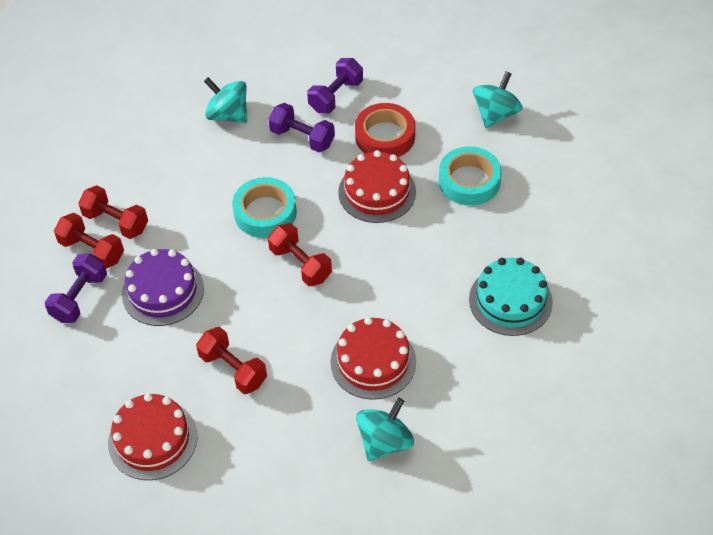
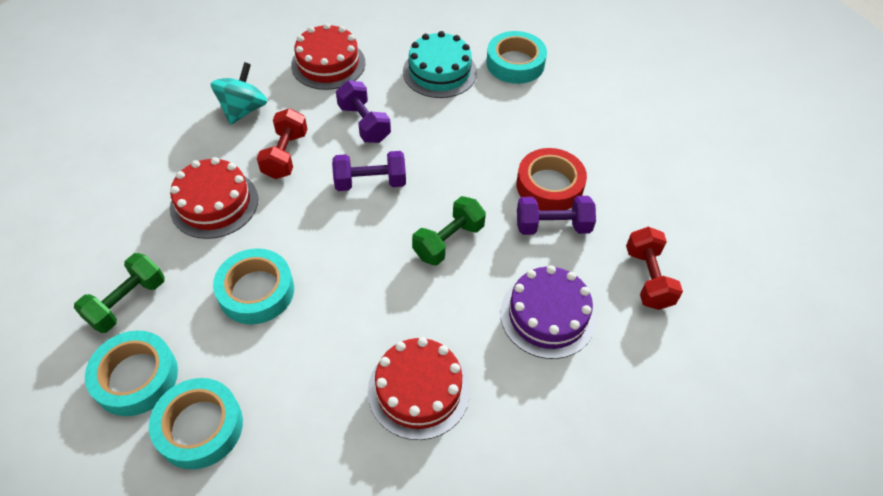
green dumbbell: none = 0 -> [74,253,165,333] [412,196,486,266] = 2
red dumbbell: [54,213,124,269] [78,185,148,239] [196,327,267,394] [268,223,332,286] = 4 -> [257,108,307,179] [626,227,683,310] = 2
turquoise spinning top: [204,77,247,123] [356,398,414,461] [473,71,523,128] = 3 -> [211,62,267,125] = 1
turquoise tape: [232,177,297,238] [439,146,502,206] = 2 -> [85,330,178,416] [149,378,243,469] [213,248,294,324] [486,31,547,84] = 4

